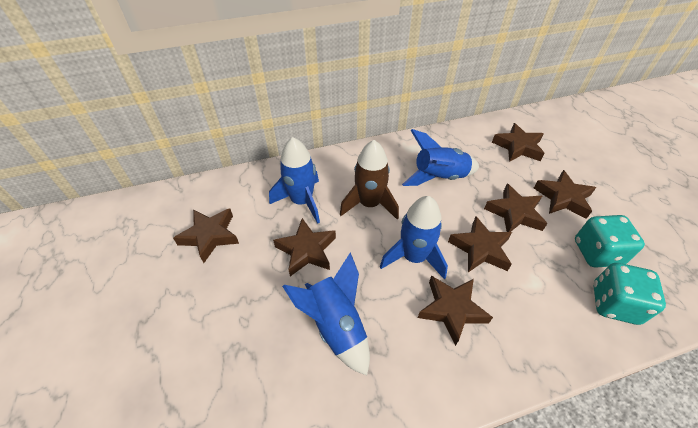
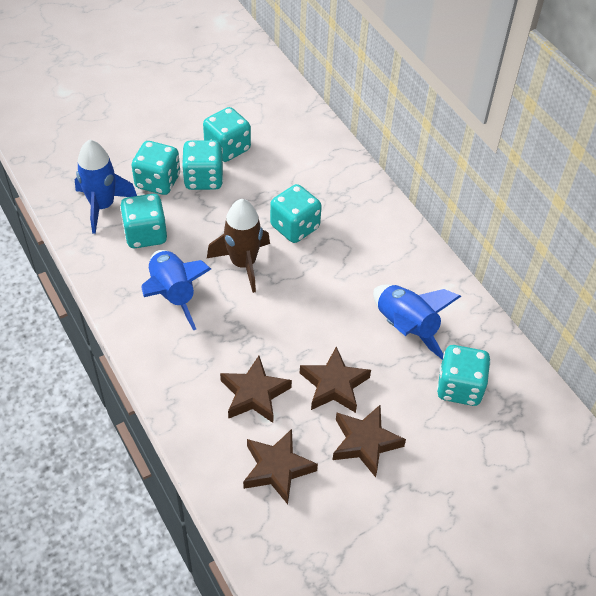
blue rocket: [269,137,320,224] [282,253,370,375] [380,196,448,280] [402,129,479,186] = 4 -> [75,139,137,234] [141,250,211,331] [373,285,461,360] = 3
brown star: [173,208,239,263] [273,218,336,276] [418,276,493,346] [448,216,512,272] [484,184,547,232] [492,123,545,162] [534,170,596,219] = 7 -> [220,356,292,423] [243,429,318,504] [300,346,371,413] [332,405,406,477] = 4
turquoise dice: [575,215,645,268] [593,263,666,325] = 2 -> [120,194,167,248] [131,141,180,195] [182,140,223,190] [203,107,251,162] [270,184,322,243] [437,345,491,406] = 6

